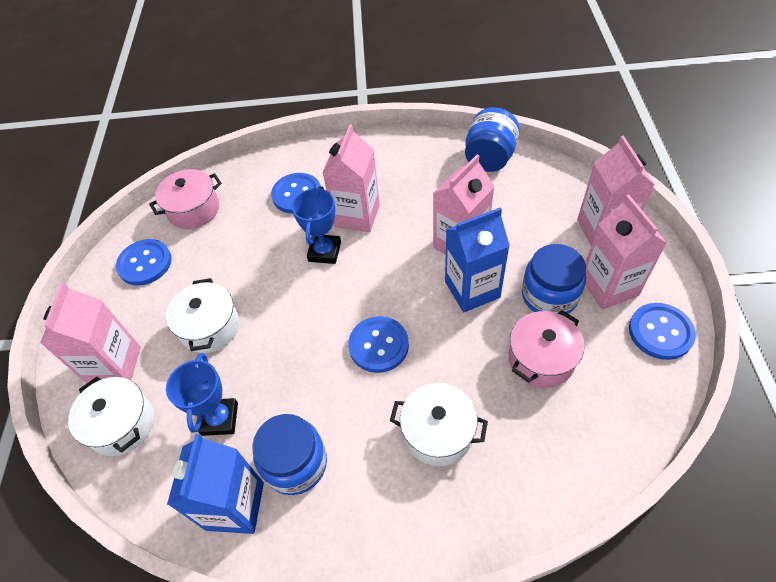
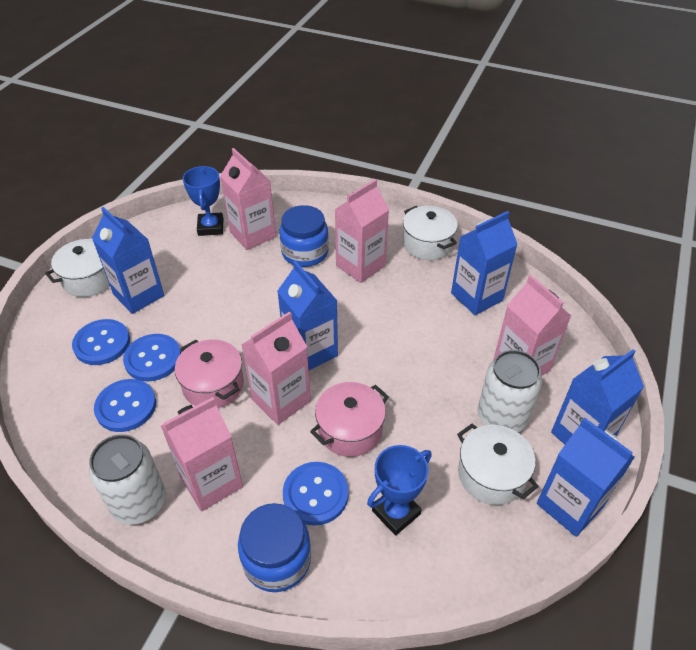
blue carton: [167,434,264,534] [445,208,510,312] = 2 -> [92,207,164,314] [277,261,338,370] [451,211,518,315] [537,417,635,537] [551,349,644,445] = 5
blue jar: [252,414,327,495] [465,107,520,172] [522,244,586,316] = 3 -> [238,503,311,592] [279,205,329,267] = 2
white can: none = 0 -> [89,434,166,525] [478,350,542,432] = 2

